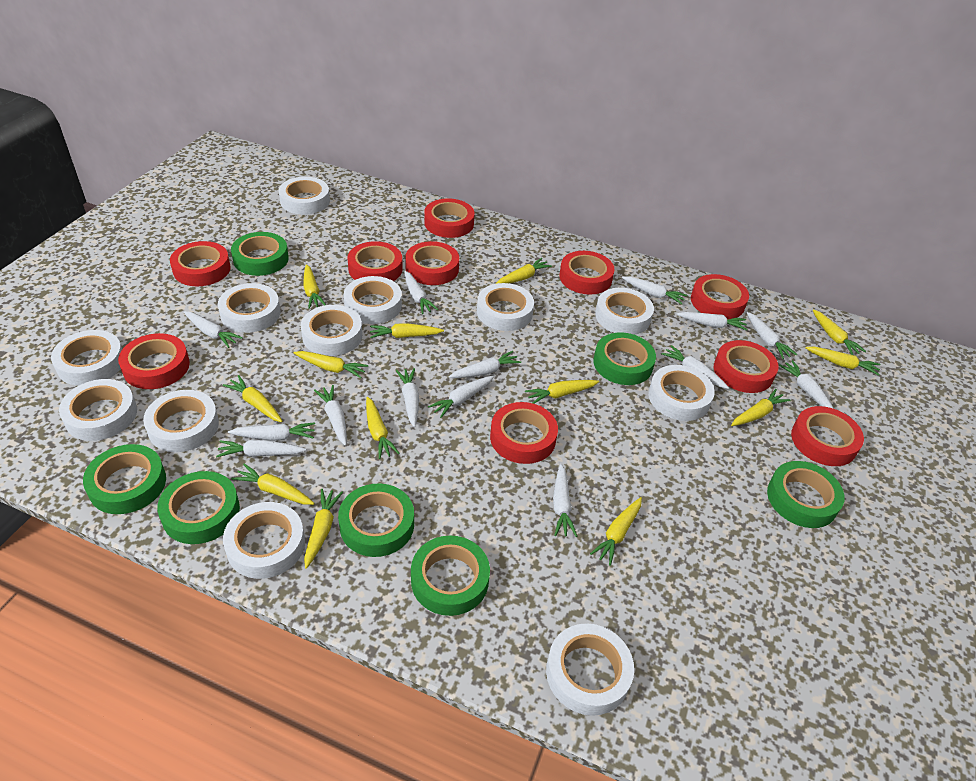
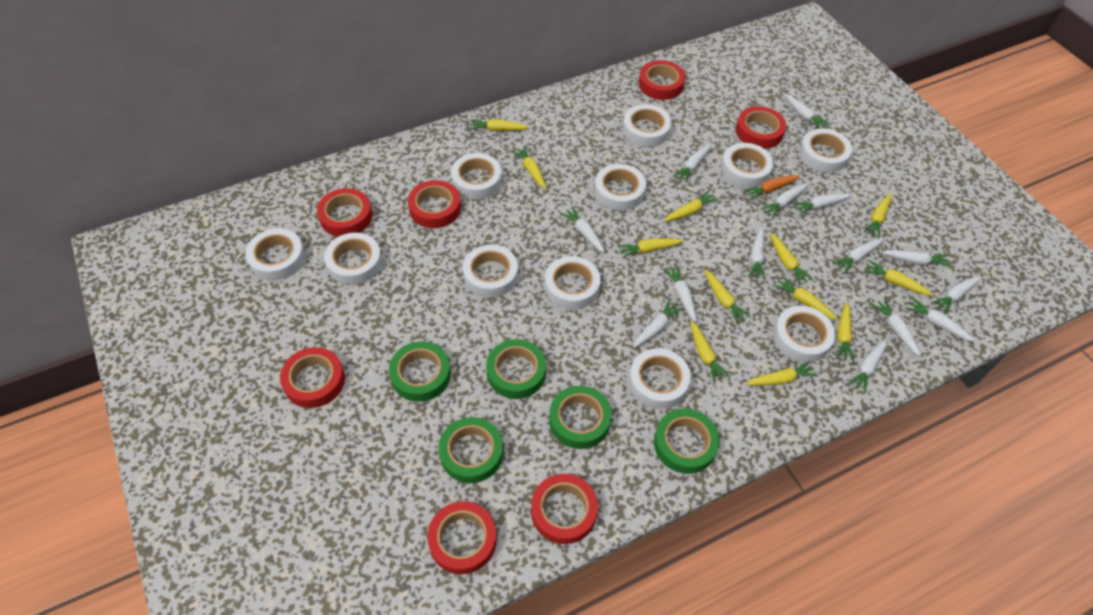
green tape: [83,444,166,514] [157,471,240,544] [231,232,289,276] [338,483,414,557] [411,536,490,616] [594,332,656,385] [767,461,845,528] = 7 -> [389,342,451,402] [439,417,503,483] [486,339,546,399] [549,386,612,449] [654,409,720,474] = 5
orange carrot: none = 0 -> [743,175,799,200] = 1
red tape: [118,333,190,389] [170,241,231,286] [348,241,403,281] [405,241,459,285] [424,198,475,238] [490,402,558,464] [559,251,615,295] [691,274,749,320] [714,340,778,393] [791,406,864,466] = 10 -> [280,347,345,408] [317,188,372,237] [408,180,461,228] [427,501,497,574] [531,474,598,544] [639,60,686,100] [736,106,786,149] = 7
white tape: [51,330,122,386] [59,379,137,441] [143,390,219,452] [218,283,280,333] [223,502,305,579] [278,177,330,215] [301,305,362,356] [344,276,402,324] [477,283,534,331] [546,623,634,716] [595,288,654,335] [648,365,715,421] = 12 -> [246,229,305,280] [324,233,382,285] [451,153,502,199] [463,245,518,297] [545,256,601,309] [594,164,646,211] [623,104,672,147] [629,348,691,409] [721,143,773,188] [773,306,836,362] [799,129,852,172] = 11
yellow carrot: [223,375,283,422] [231,464,314,505] [294,351,368,378] [303,264,326,309] [304,489,343,569] [366,397,400,459] [370,323,444,338] [496,258,552,284] [525,380,599,404] [590,497,642,566] [731,389,791,426] [806,347,881,376] [813,309,866,355] = 13 -> [469,119,529,131] [511,146,546,189] [618,238,684,258] [664,190,719,222] [690,321,730,383] [704,270,751,324] [746,361,818,386] [770,233,814,285] [774,276,838,320] [836,302,854,362] [864,193,892,238] [864,260,933,296] = 12

